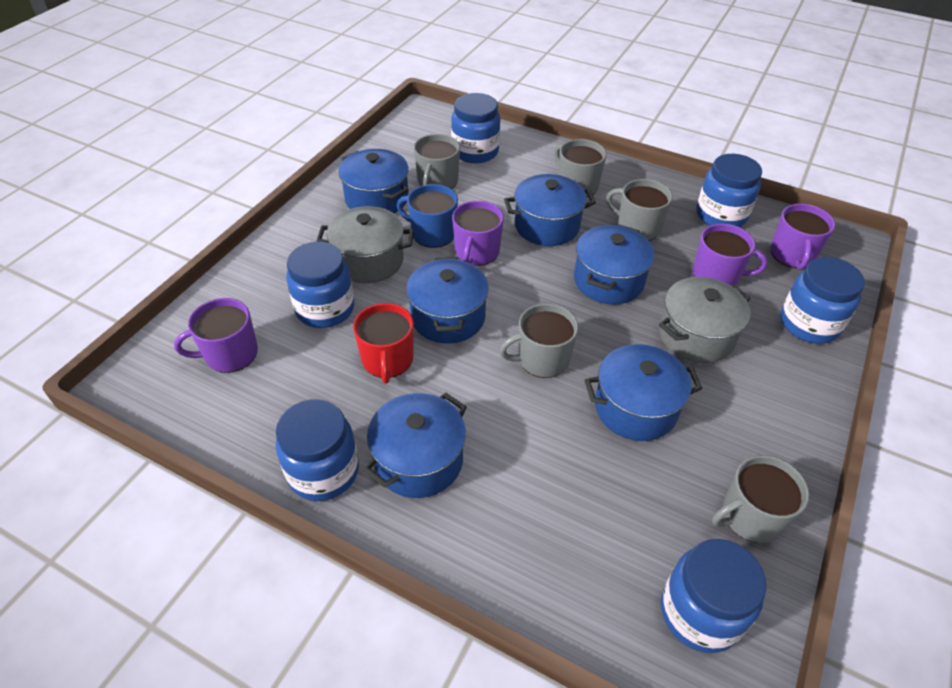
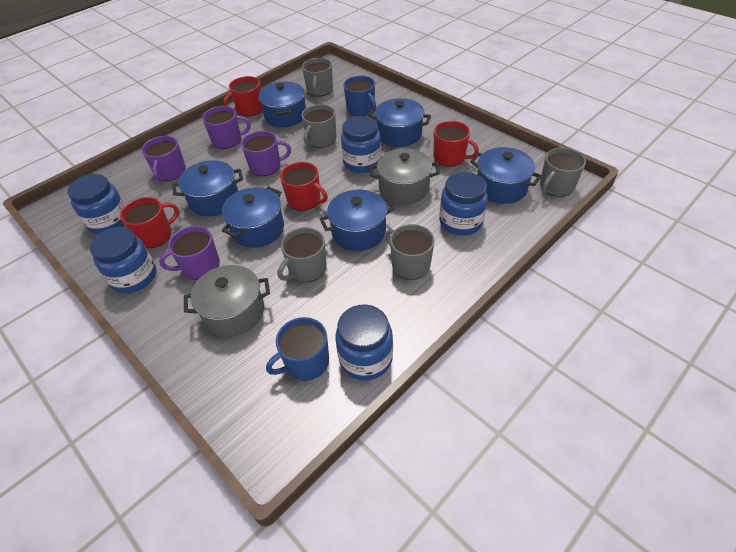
blue jar: [276,399,359,501] [286,242,354,328] [451,93,500,163] [661,539,767,653] [696,154,762,227] [781,257,865,344] = 6 -> [67,174,125,234] [90,227,156,293] [335,305,393,381] [341,116,381,173] [439,172,488,236] = 5
blue mug: [397,184,458,248] = 1 -> [266,317,329,381] [343,75,376,116] = 2
red mug: [353,303,414,383] = 1 -> [120,197,179,248] [223,76,263,116] [280,162,328,211] [434,121,479,167] = 4

